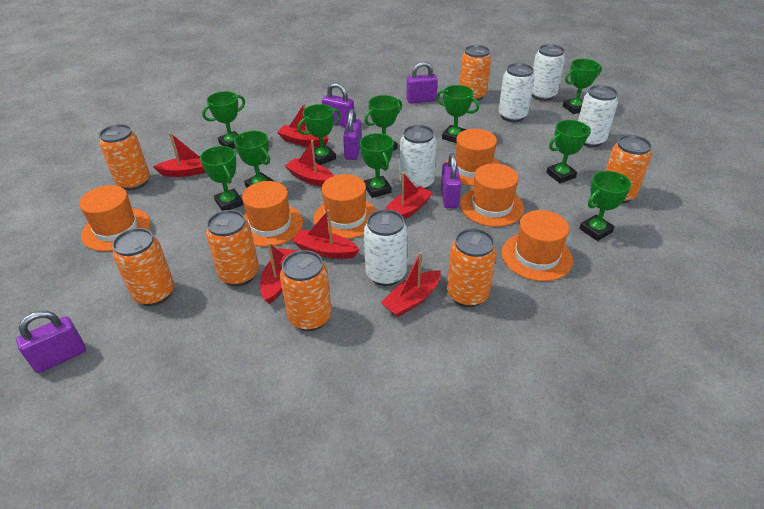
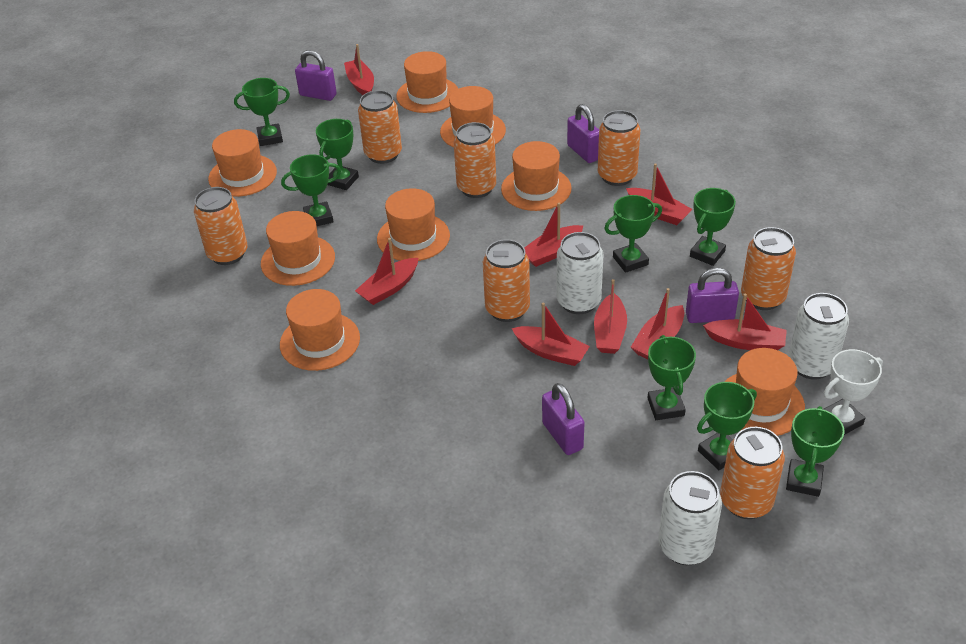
green trophy: [200,146,243,211] [202,91,245,149] [234,131,274,188] [297,104,341,165] [360,133,394,198] [365,95,402,151] [436,85,479,143] [546,120,591,183] [563,59,602,114] [579,171,631,241] = 10 -> [234,78,290,146] [281,154,341,226] [316,119,359,190] [604,195,662,273] [648,335,696,420] [690,188,736,266] [697,382,757,470] [786,406,845,497] = 8
orange hat: [79,185,150,251] [242,181,303,247] [313,174,376,239] [446,129,500,186] [460,163,524,227] [502,210,573,281] = 6 -> [208,129,277,197] [261,211,335,286] [280,289,360,371] [377,188,450,261] [396,51,458,113] [440,86,506,147] [501,141,572,211] [724,348,805,436] = 8
purple padlock: [16,311,86,373] [322,83,354,127] [343,109,362,160] [406,62,438,104] [441,153,461,208] = 5 -> [295,50,337,101] [542,383,585,455] [567,104,599,163] [686,268,739,323] = 4
red boat: [153,132,206,177] [260,243,297,304] [277,104,329,147] [285,140,335,187] [293,209,360,259] [381,252,441,317] [385,172,433,219] = 7 -> [344,44,374,95] [355,238,418,305] [512,302,590,366] [524,203,583,267] [594,279,627,354] [626,163,693,225] [631,288,684,360] [703,294,787,350] = 8
white can: [364,209,408,286] [400,125,437,189] [498,63,535,122] [532,44,565,101] [578,85,618,147] = 5 -> [556,232,604,314] [658,471,722,565] [788,293,849,380] = 3
white trophy: none = 0 -> [823,349,883,435] = 1

